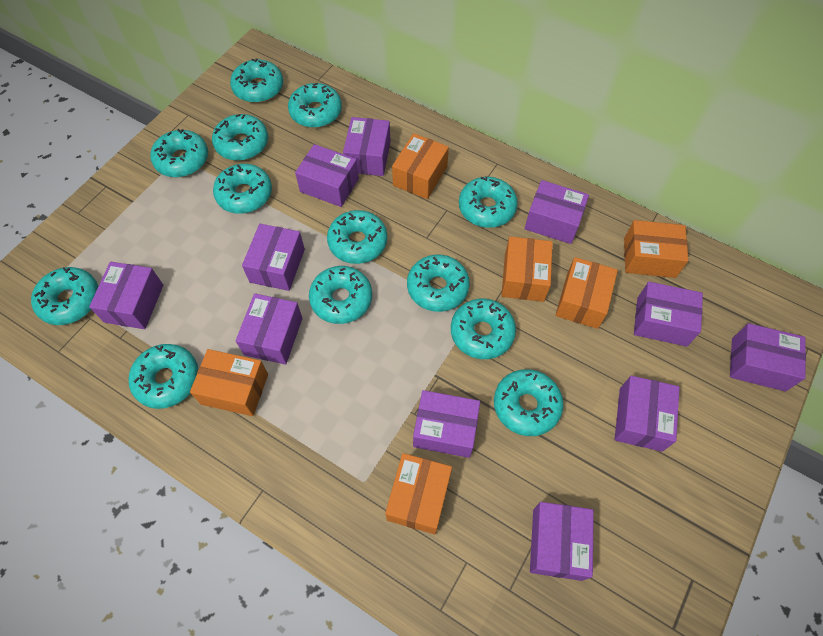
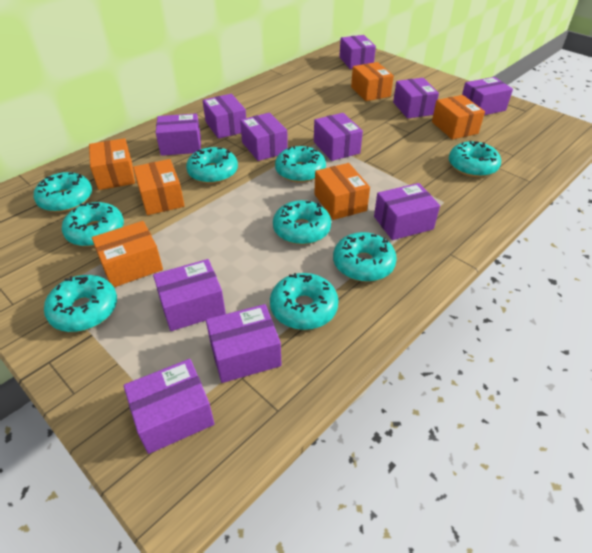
turquoise donut: [31,267,98,325] [128,344,198,409] [150,129,208,178] [212,114,268,161] [213,164,272,214] [230,58,283,103] [288,83,342,128] [309,266,372,324] [327,210,387,264] [407,255,470,312] [451,299,516,359] [459,176,518,228] [494,369,564,436] = 13 -> [34,172,92,212] [44,275,117,332] [62,202,124,247] [186,147,238,184] [270,273,339,330] [273,200,331,245] [275,146,326,183] [333,232,397,282] [449,141,501,177] = 9

